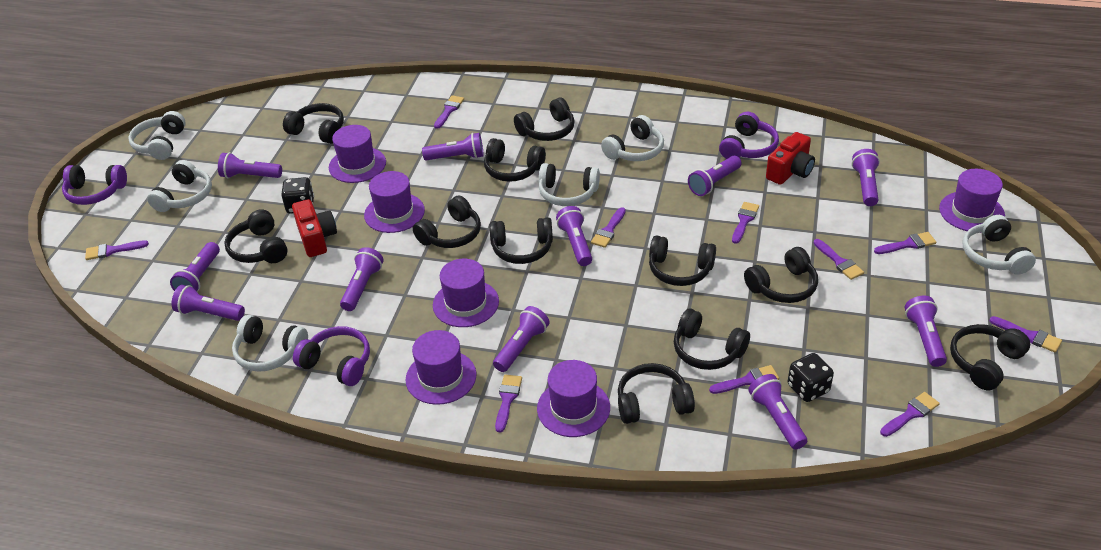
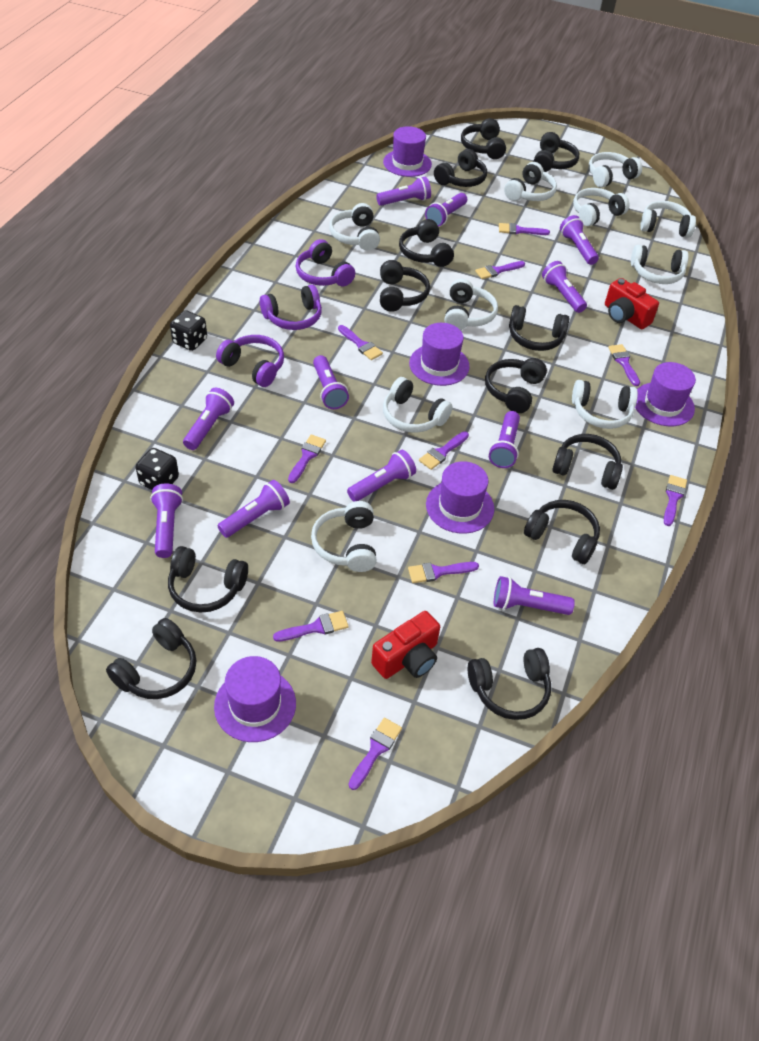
black headphones: [224,209,288,263] [283,103,344,144] [413,196,481,248] [484,138,546,182] [490,217,553,264] [514,97,575,141] [618,363,695,424] [649,235,716,286] [674,309,750,370] [744,247,818,303] [950,324,1030,390] = 11 -> [106,618,196,699] [168,546,248,612] [380,260,430,312] [399,219,454,267] [434,149,487,187] [461,118,506,159] [468,648,551,720] [485,358,547,413] [509,305,570,351] [524,500,600,564] [533,132,579,172] [552,434,623,490] = 12
purple hat: [329,125,386,183] [364,171,425,233] [406,330,476,405] [433,259,499,327] [537,360,610,437] [939,169,1005,233] = 6 -> [214,656,296,742] [383,126,432,177] [409,323,470,386] [426,461,494,534] [635,362,696,426] = 5
white headphones: [128,111,186,160] [147,160,212,212] [232,315,308,372] [539,163,600,206] [601,115,664,161] [962,215,1036,275] = 6 -> [311,501,377,572] [329,203,380,251] [383,377,453,433] [444,279,498,330] [504,162,557,201] [572,380,638,429] [573,188,629,226] [589,152,642,188] [631,245,689,284] [640,201,696,238] = 10

